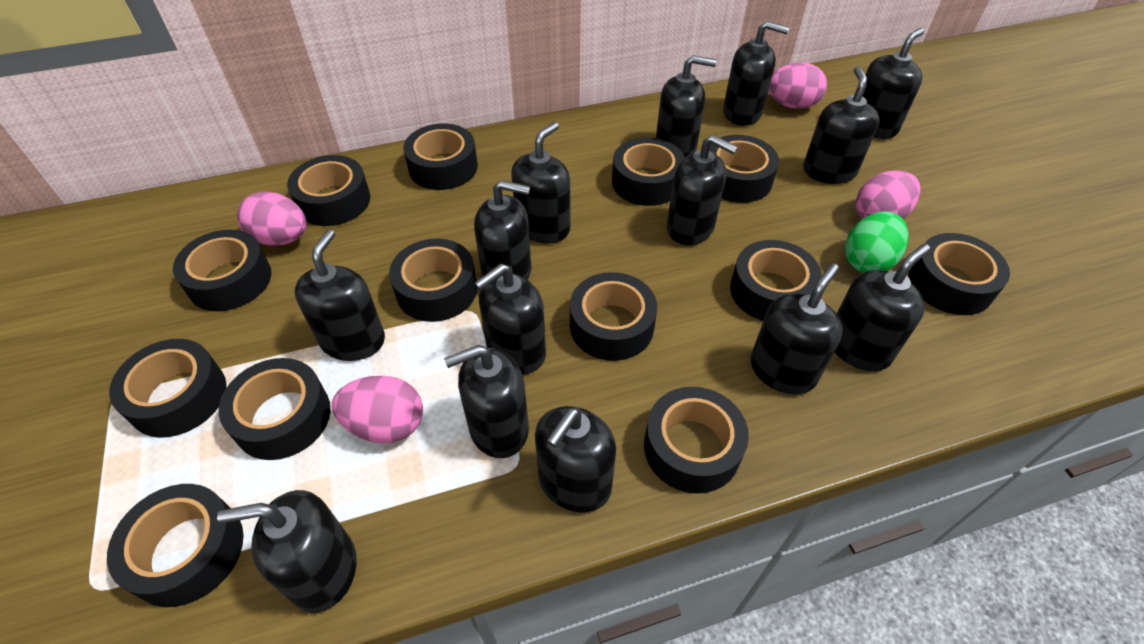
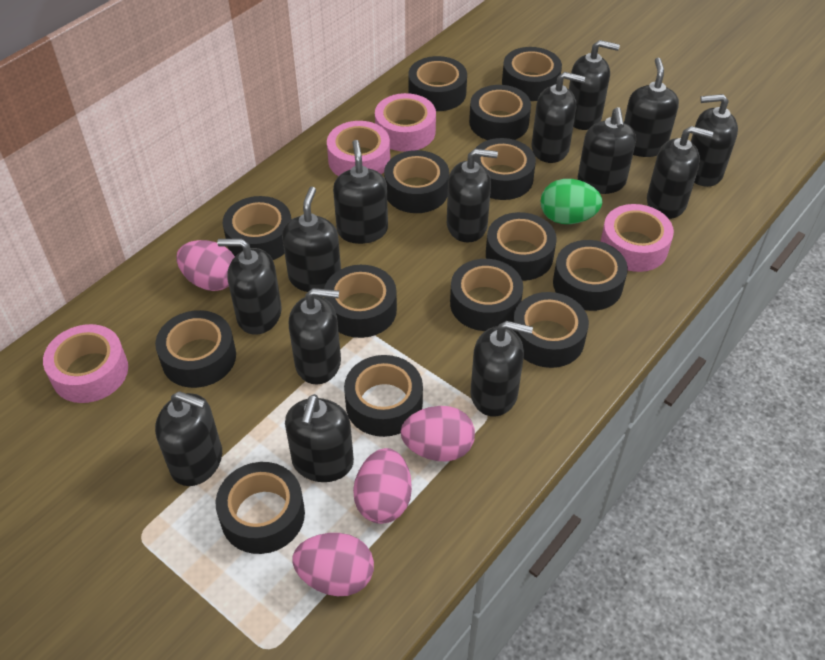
black tape: [107,484,244,607] [109,339,226,438] [173,229,271,311] [218,358,331,460] [287,155,370,226] [389,239,477,322] [403,123,478,190] [570,272,657,361] [612,137,685,206] [644,387,749,494] [709,135,779,203] [730,240,822,321] [909,233,1010,315] = 13 -> [155,310,236,388] [216,462,305,554] [223,196,291,260] [324,265,397,338] [344,355,423,437] [384,150,449,213] [409,56,467,111] [450,259,523,331] [469,85,531,140] [475,138,536,200] [486,212,557,281] [502,47,562,101] [513,292,589,368] [553,240,628,311] = 14
pink tape: none = 0 -> [43,324,128,403] [327,121,390,176] [375,93,436,152] [600,204,674,272] = 4

